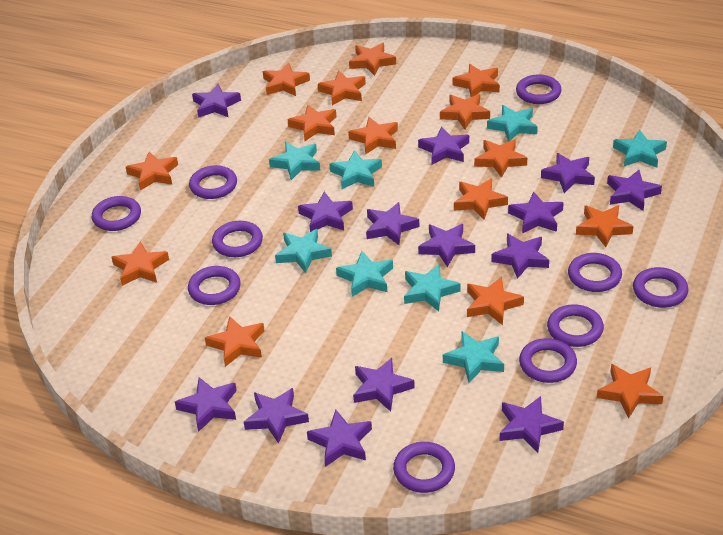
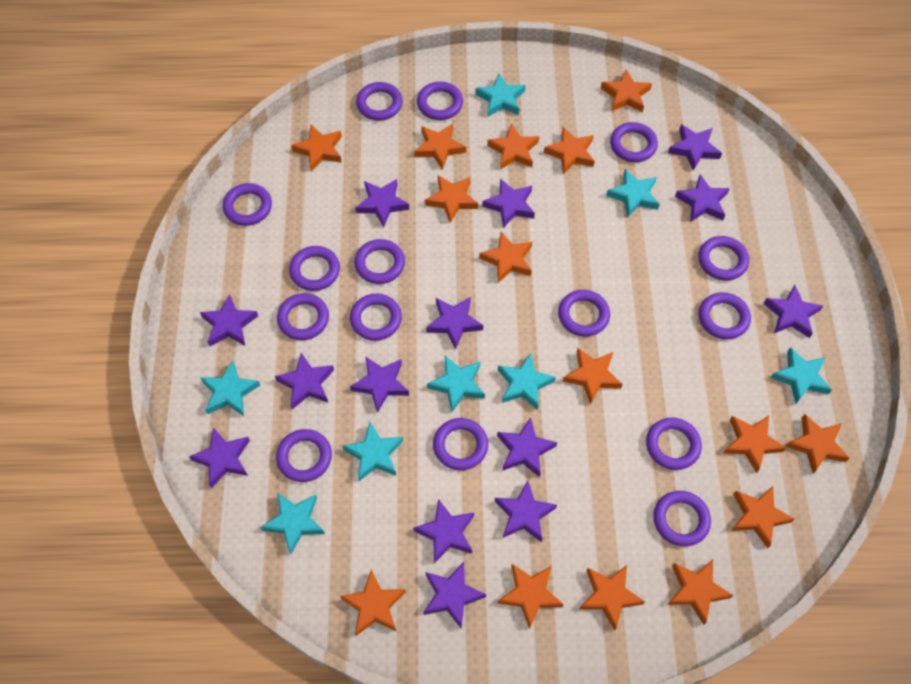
purple ring: [92,196,141,231] [188,266,241,305] [189,165,237,199] [212,221,263,257] [393,442,455,493] [516,74,561,104] [519,338,577,383] [547,304,604,347] [568,253,622,292] [633,267,689,308] = 10 -> [223,183,272,226] [276,429,332,482] [277,293,329,340] [289,246,340,291] [350,294,402,341] [354,239,405,284] [356,82,403,121] [417,82,463,120] [433,418,488,470] [558,290,610,337] [610,122,658,162] [646,418,702,470] [653,491,711,546] [698,236,749,281] [699,292,751,339] = 15

